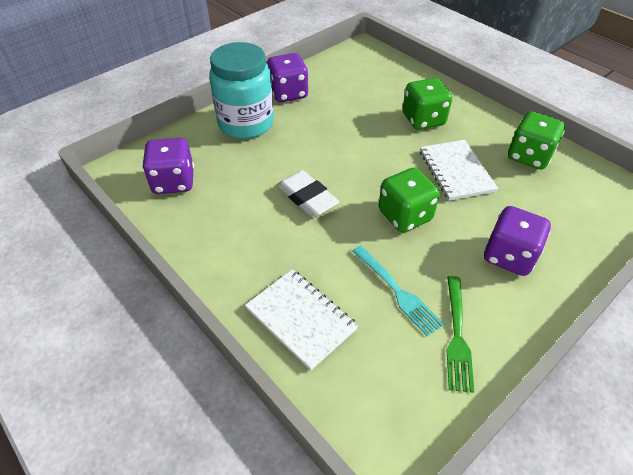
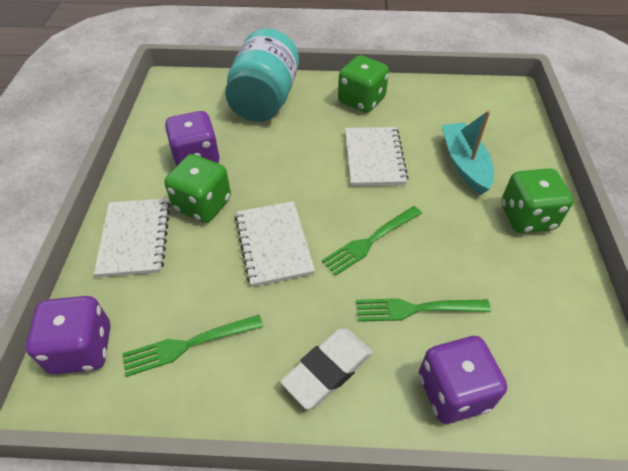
green fork: [446,276,474,393] = 1 -> [122,315,263,377] [322,206,422,276] [356,298,491,322] = 3
turquoise boat: none = 0 -> [442,110,494,194] = 1
turquoise fork: [352,245,444,336] = 1 -> none = 0
white notebook: [245,269,358,370] [420,140,498,201] = 2 -> [94,198,171,277] [235,201,315,287] [345,127,408,186] = 3

